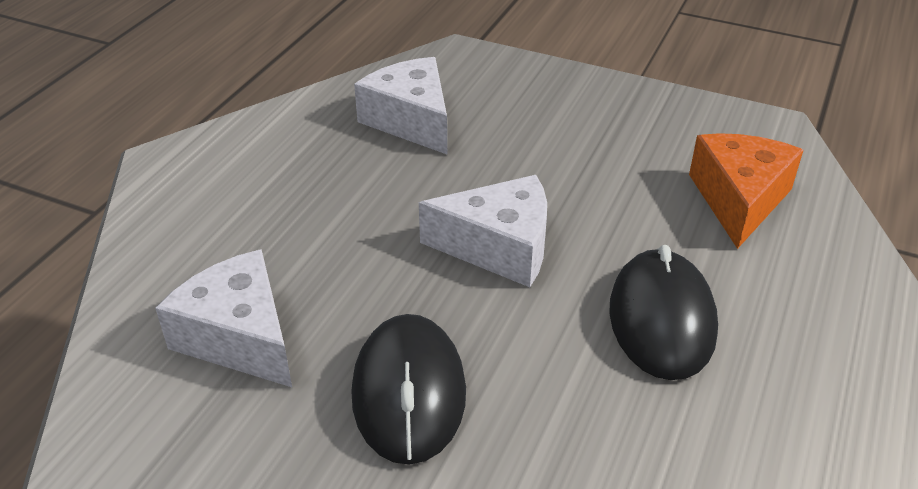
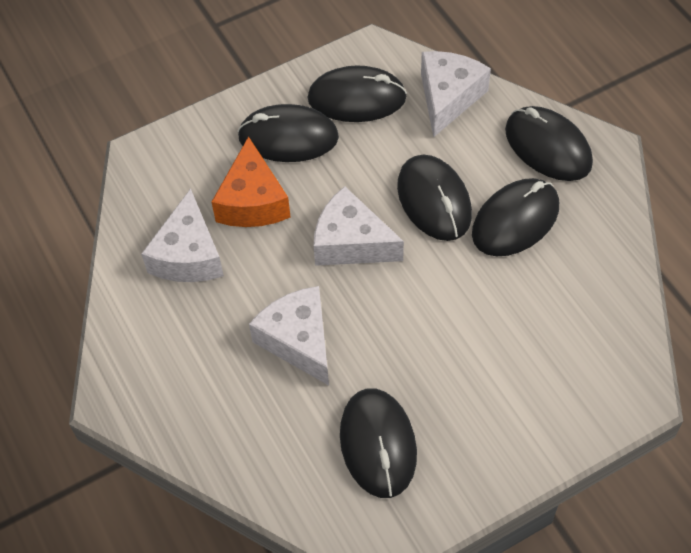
black mouse: [351,314,466,465] [609,245,718,380] = 2 -> [237,104,339,162] [307,65,407,122] [340,388,417,498] [397,154,472,241] [472,178,559,256] [505,106,593,181] = 6
white cheese: [155,249,292,387] [354,57,447,154] [419,175,547,287] = 3 -> [141,188,224,282] [249,286,329,385] [313,186,404,266] [421,51,491,137] = 4

